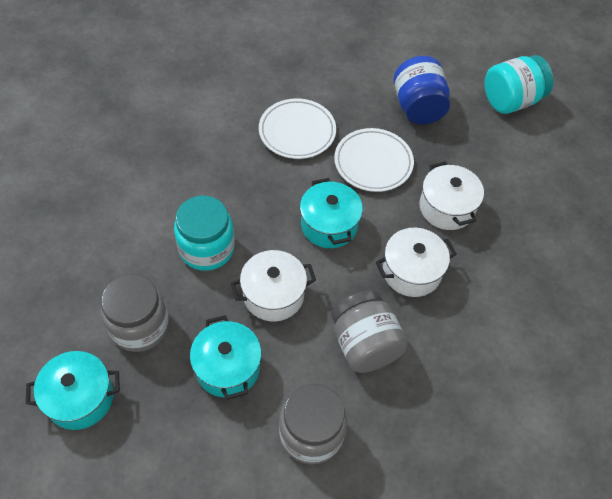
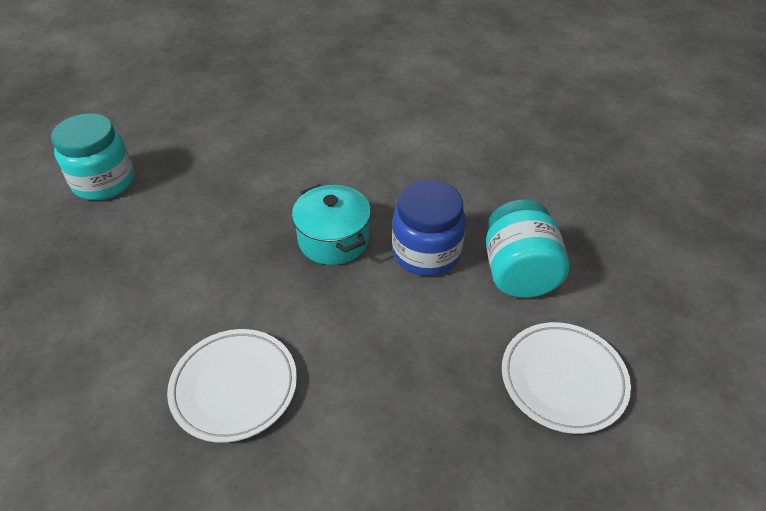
grey jar: [100,274,169,352] [279,384,347,464] [331,290,408,373] = 3 -> none = 0
turquoise pot: [26,351,120,430] [190,315,262,400] [300,178,363,248] = 3 -> [292,184,371,265] = 1
white pot: [231,250,316,321] [376,228,457,297] [419,161,484,230] = 3 -> none = 0

